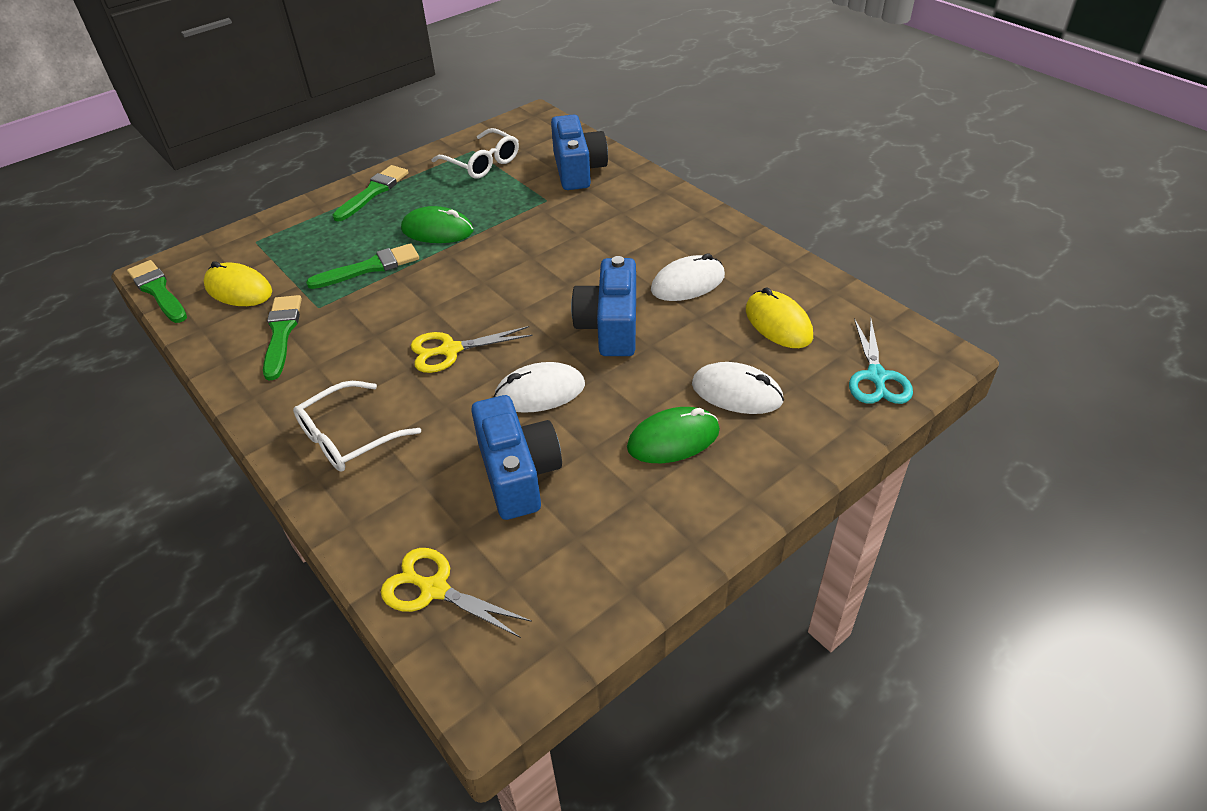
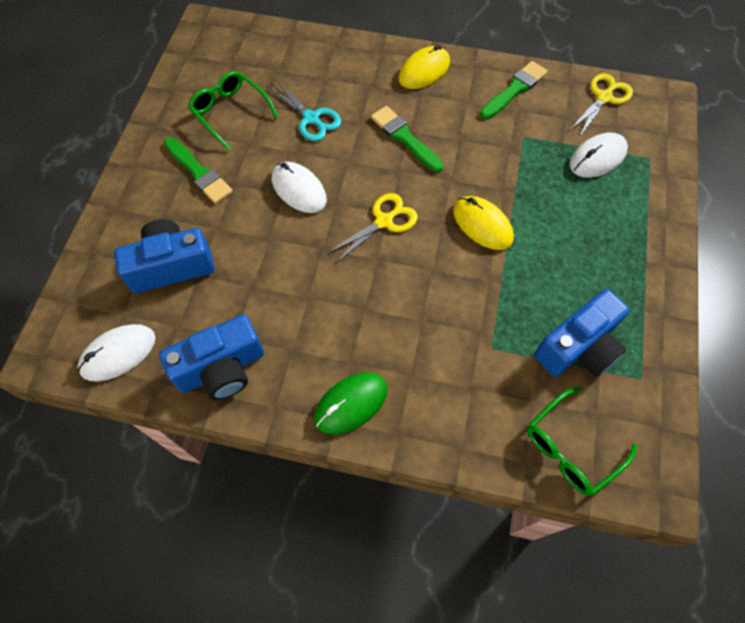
green brush: [127,260,187,323] [263,295,302,380] [306,243,419,289] [333,165,409,222] = 4 -> [164,137,233,204] [371,106,444,172] [480,61,548,120] = 3
green glasses: none = 0 -> [188,71,279,151] [527,387,637,496] = 2
green mouse: [401,206,474,243] [627,407,720,463] = 2 -> [314,372,387,434] = 1
white glasses: [293,381,421,471] [431,128,519,178] = 2 -> none = 0

